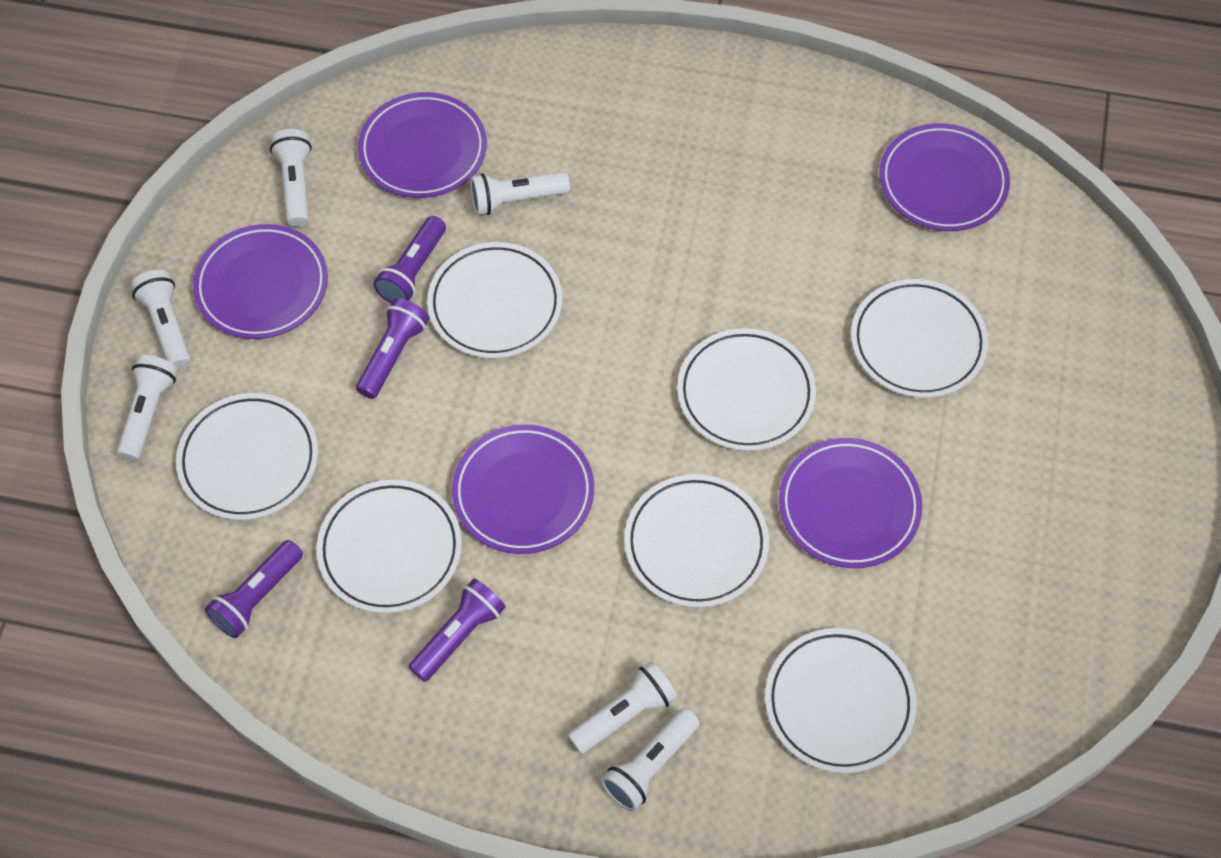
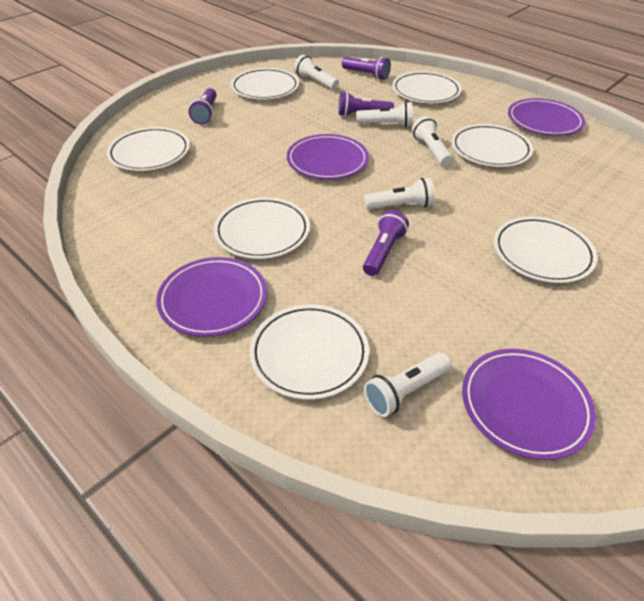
purple plate: [193,224,328,339] [358,92,487,198] [452,425,594,554] [779,438,922,568] [879,123,1010,231] = 5 -> [156,257,267,337] [287,134,369,180] [462,349,596,460] [508,98,585,136] = 4
white flashlight: [117,355,177,461] [131,270,191,370] [270,129,312,227] [470,172,570,215] [568,661,677,754] [601,708,699,812] = 6 -> [294,55,339,90] [356,102,413,127] [364,178,435,210] [364,353,451,417] [412,116,452,166] = 5

